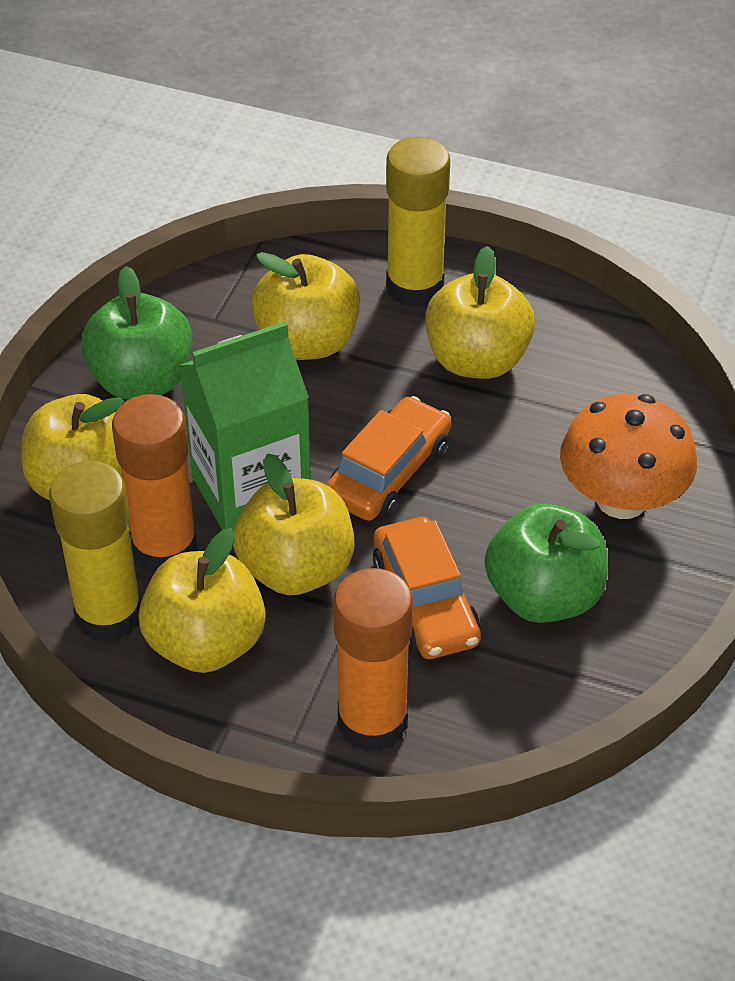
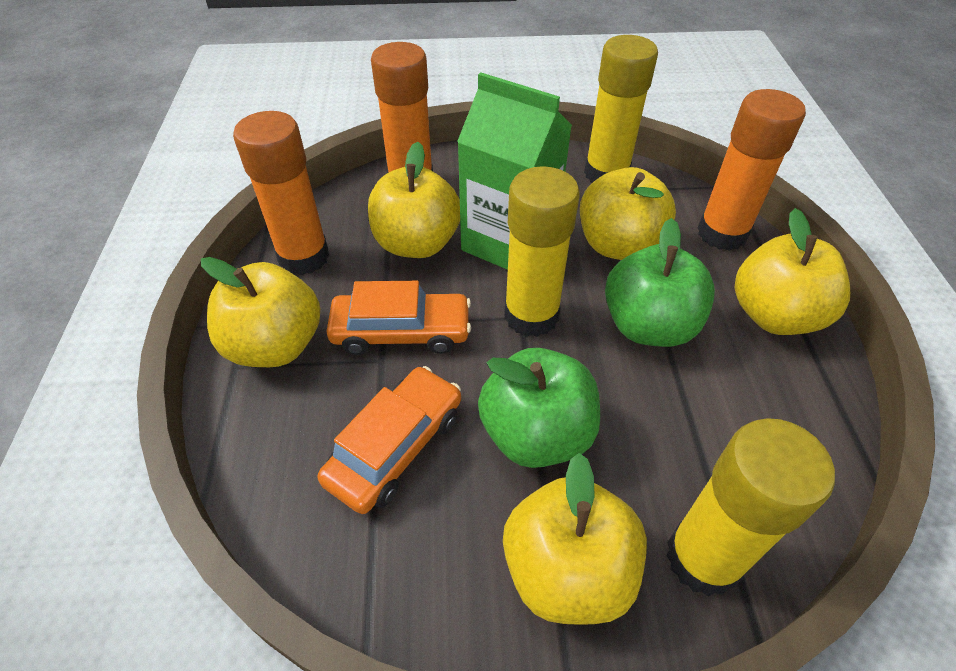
orange glue stick: [112,394,198,572] [333,568,413,752] = 2 -> [233,111,330,275] [371,42,433,173] [698,89,806,251] = 3
orange mushroom: [560,394,697,519] = 1 -> none = 0
yellow glue stick: [49,460,141,642] [386,137,450,307] = 2 -> [504,166,580,337] [584,35,658,183] [666,418,835,597] = 3

